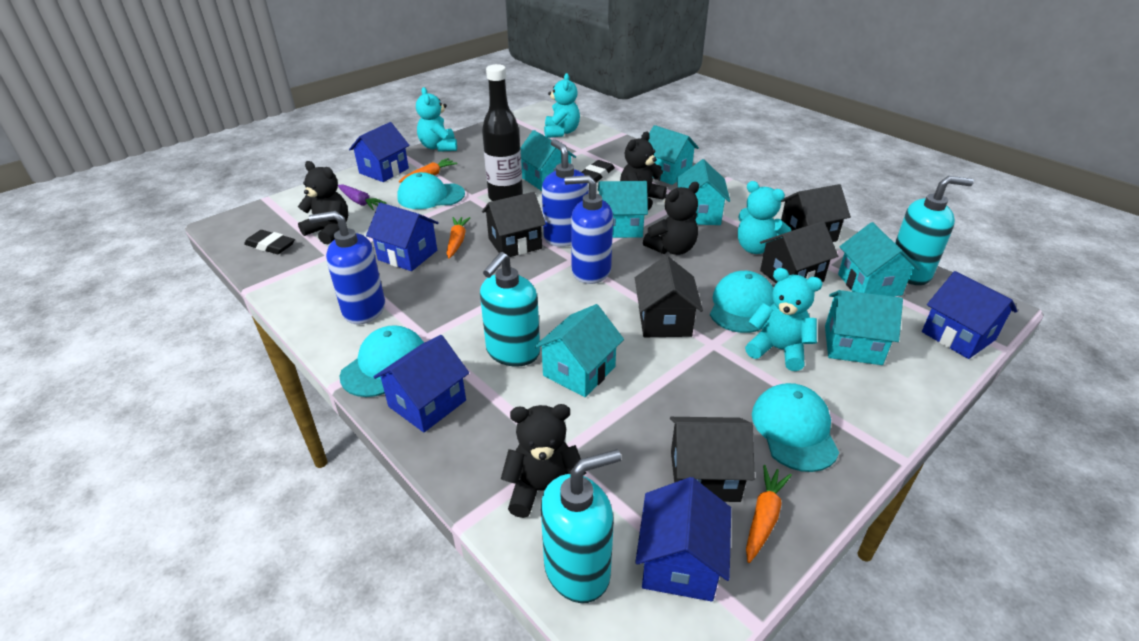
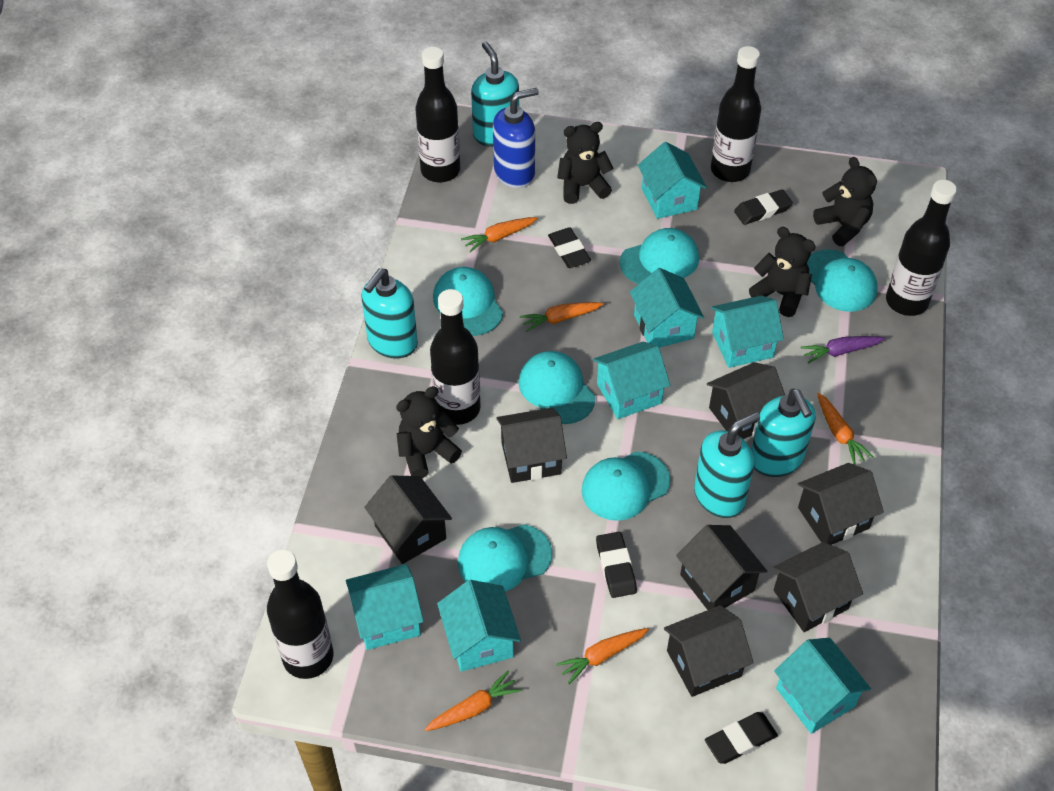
black bottle: [482,64,523,201] = 1 -> [267,549,333,679] [415,47,460,182] [430,289,481,425] [711,46,761,182] [886,180,957,316] = 5
black eraser: [244,230,295,254] [582,160,615,182] = 2 -> [548,227,591,268] [596,532,637,598] [705,712,778,764] [734,189,793,225] = 4
black house: [482,192,546,257] [635,256,703,337] [670,417,755,502] [760,221,838,283] [781,184,851,242] = 5 -> [364,475,452,564] [496,408,567,483] [664,605,754,697] [676,525,767,610] [707,362,785,439] [772,542,863,632] [798,463,884,545] = 7
blue house: [349,122,410,182] [366,202,439,271] [374,335,469,432] [635,477,731,602] [922,271,1017,359] = 5 -> none = 0
blue soap dispenser: [309,211,385,325] [542,139,589,247] [564,175,613,284] = 3 -> [493,88,539,188] = 1
orange carrot: [399,158,457,183] [447,217,470,258] [746,465,792,563] = 3 -> [424,671,521,731] [461,217,538,252] [520,302,604,332] [556,628,649,684] [817,393,873,465] = 5
turquoise cap: [340,325,424,397] [397,172,465,209] [710,271,774,333] [752,383,839,472] = 4 -> [433,267,503,336] [458,524,552,592] [518,351,595,424] [582,452,670,521] [620,228,699,284] [807,249,878,312] = 6
turquoise soap dispenser: [480,252,540,366] [541,449,621,603] [895,176,974,285] = 3 -> [361,268,418,359] [471,42,519,147] [694,412,760,518] [751,389,816,477] = 4
turquoise teddy bear: [416,87,457,152] [544,73,580,138] [738,181,791,254] [745,268,823,371] = 4 -> none = 0

